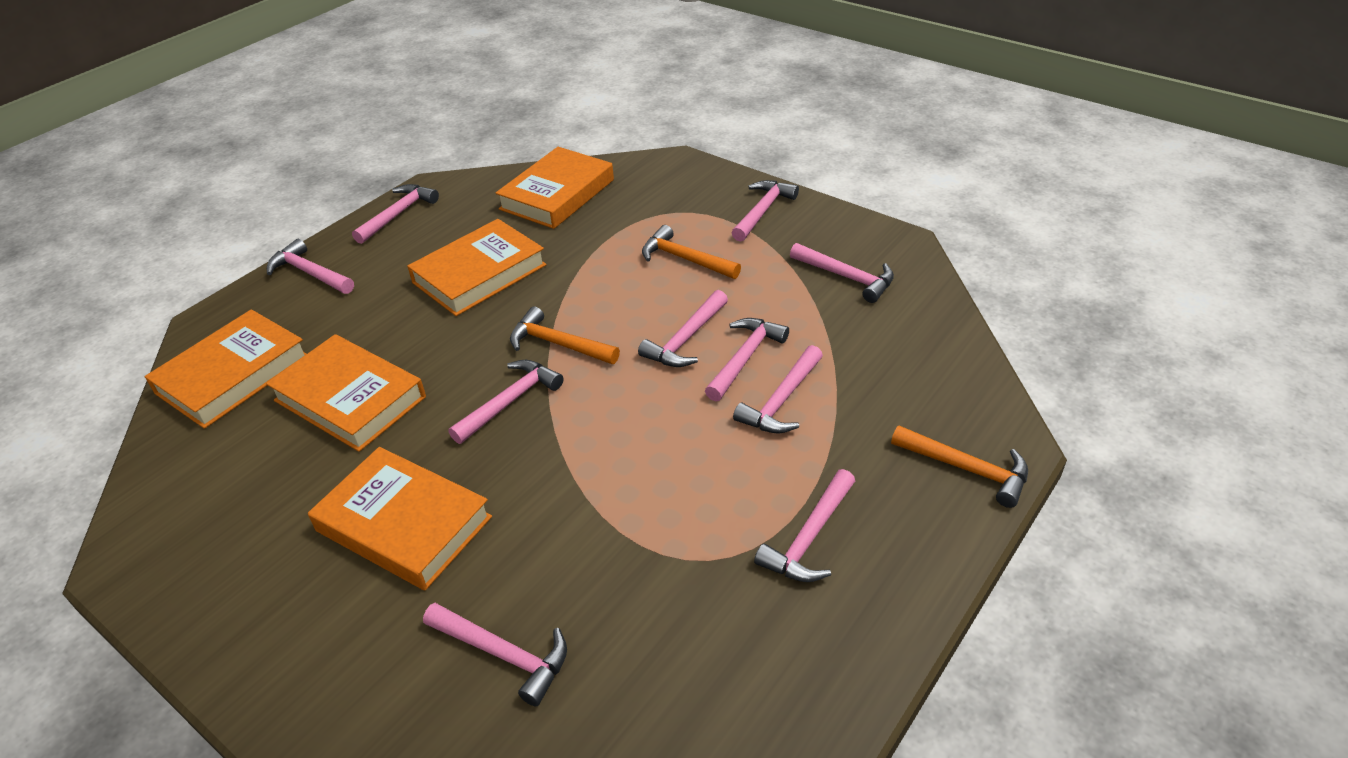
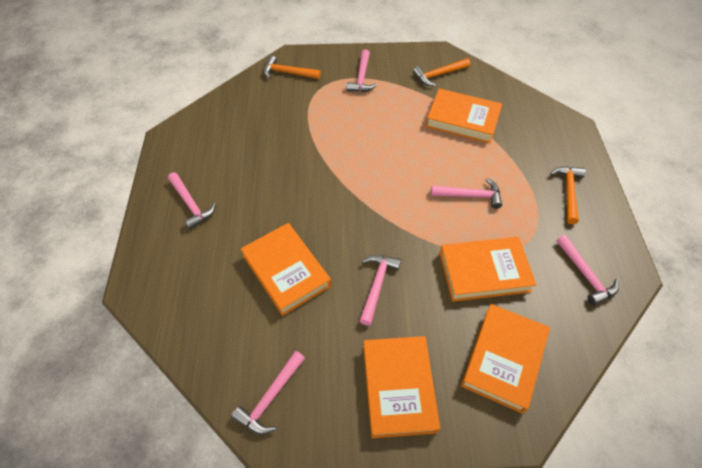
pink hammer: [267,239,354,294] [352,184,439,244] [423,603,567,706] [449,360,563,444] [638,290,728,367] [705,318,789,401] [732,180,799,242] [733,345,823,434] [754,469,855,582] [790,243,894,303] = 10 -> [168,172,216,229] [231,351,305,435] [347,49,377,92] [359,255,401,326] [431,178,502,209] [556,235,619,306] = 6

